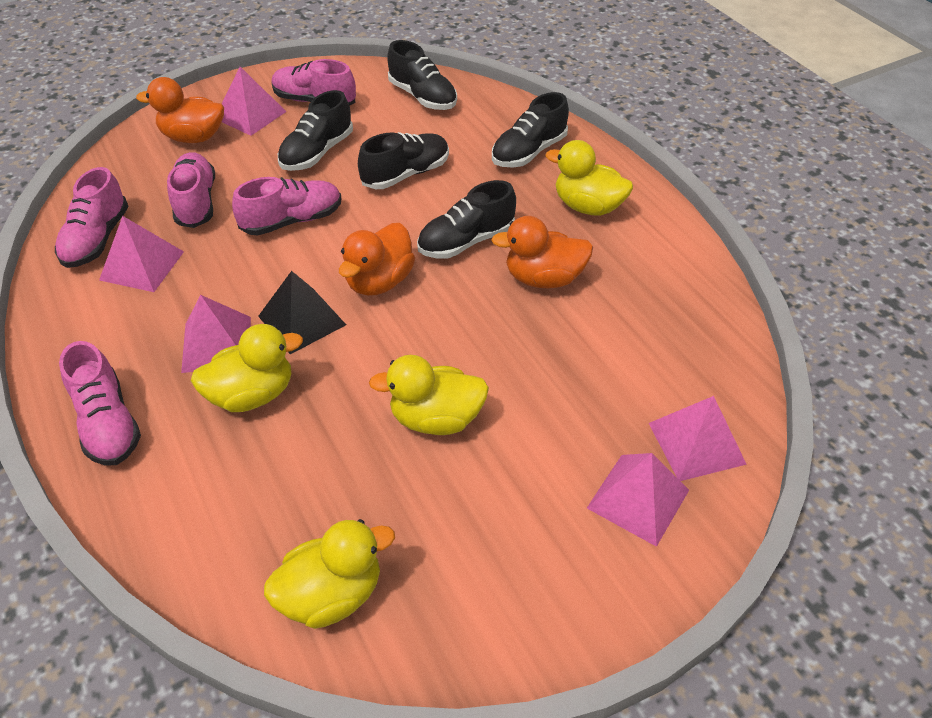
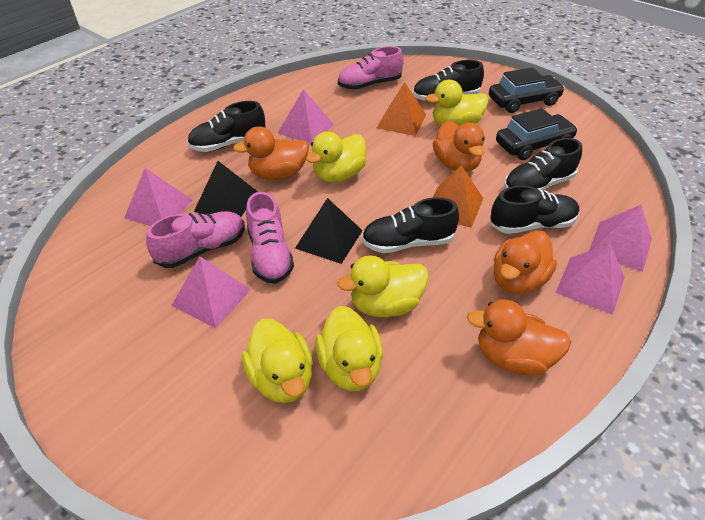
black car: none = 0 -> [489,67,565,113] [496,108,578,160] = 2
black pyramid: [258,271,346,354] = 1 -> [194,161,258,217] [295,198,363,264] = 2
orange duck: [136,77,224,143] [339,223,415,296] [491,216,593,288] = 3 -> [233,126,309,180] [432,120,485,172] [467,300,571,376] [493,230,557,294] = 4
orange pyramid: none = 0 -> [377,82,426,136] [433,165,483,228] = 2
pink shoe: [55,167,128,268] [59,341,141,466] [167,152,215,228] [232,177,341,236] [272,59,356,106] = 5 -> [146,211,245,268] [246,192,294,284] [338,46,404,90] = 3
yellow duck: [191,324,303,412] [264,519,395,629] [369,355,489,435] [546,140,633,216] = 4 -> [242,319,313,403] [306,131,366,183] [315,306,383,391] [338,256,429,317] [426,80,488,126] = 5

